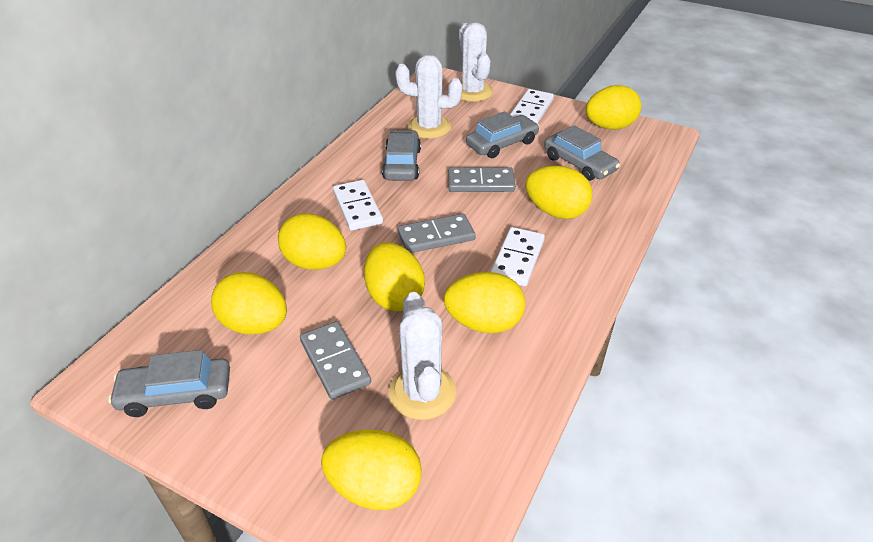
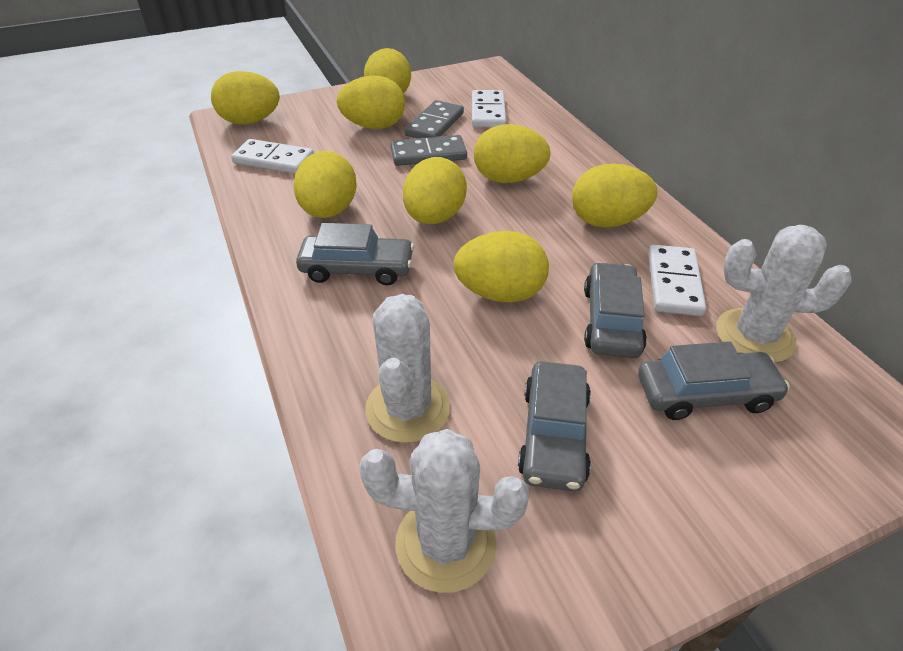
grey domino: [300,321,371,400] [398,214,476,253] [448,167,515,192] = 3 -> [391,135,467,166] [404,100,464,138] = 2
yellow egg: [211,272,287,335] [278,213,346,270] [321,430,422,510] [364,243,425,311] [444,272,525,333] [525,166,593,219] [586,85,641,130] = 7 -> [211,71,280,125] [293,151,357,218] [336,75,405,129] [364,48,411,94] [403,157,467,224] [453,231,549,303] [474,124,551,183] [572,164,657,228] = 8

